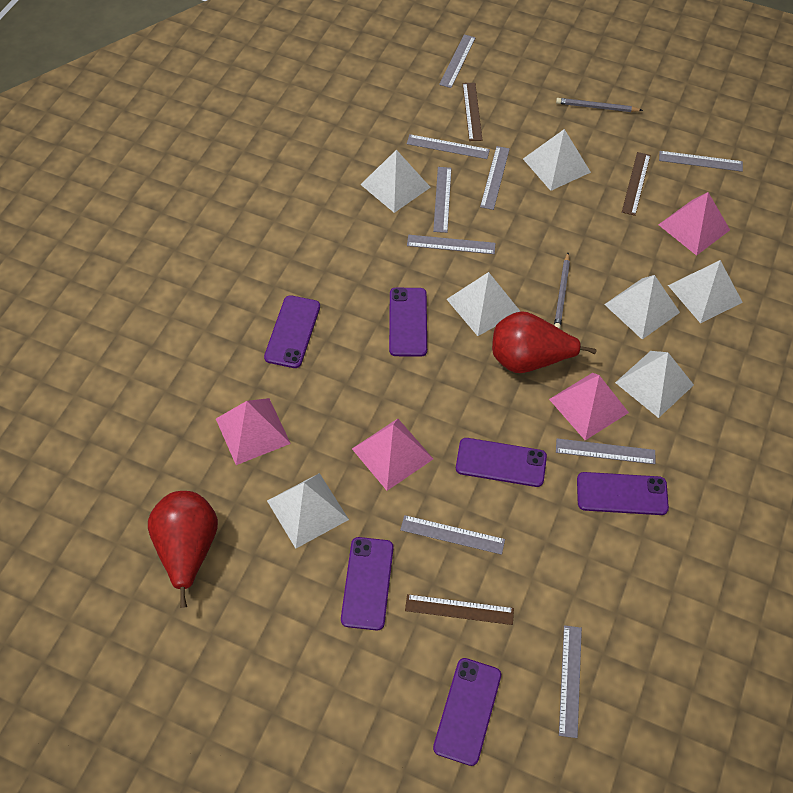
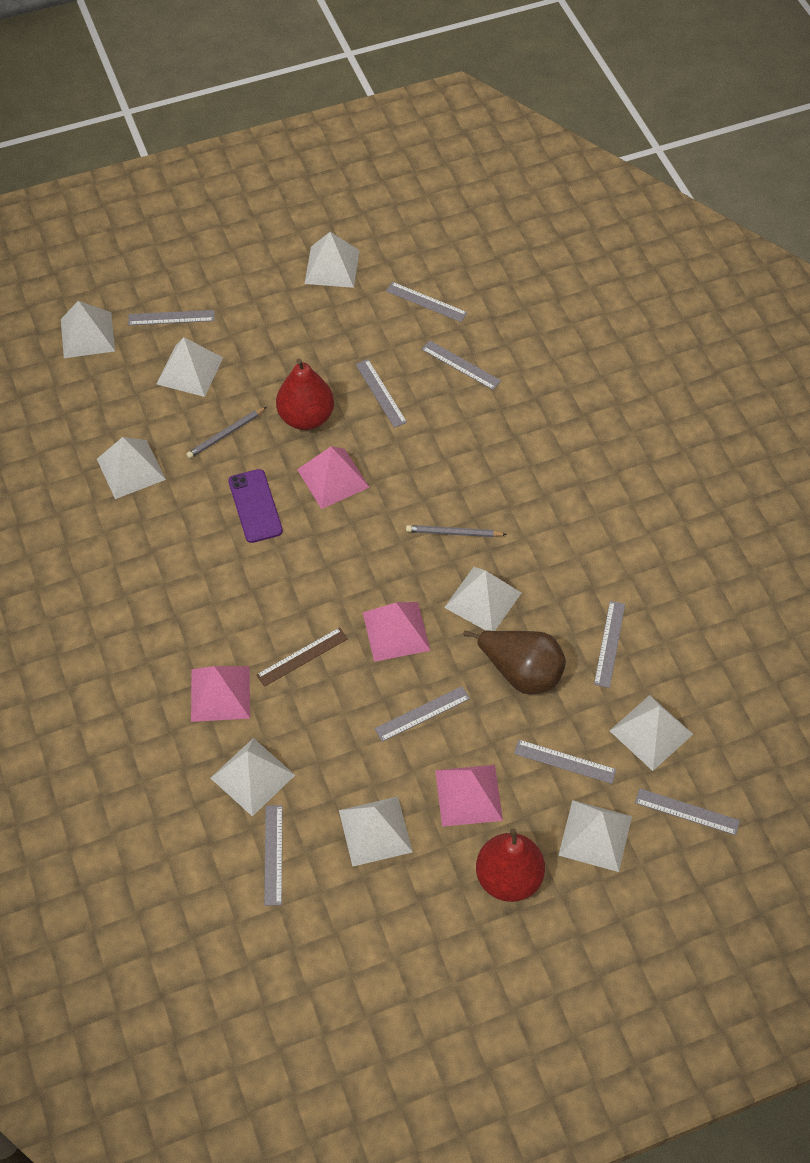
brown pear: none = 0 -> [463,630,566,694] = 1
brown ruler: [405,594,514,625] [463,83,483,141] [622,152,650,216] = 3 -> [256,627,348,687] = 1
purple phone: [264,295,320,368] [341,537,394,631] [389,288,427,357] [433,658,501,766] [456,438,547,487] [577,472,669,515] = 6 -> [229,469,283,543] = 1
white pyramid: [267,473,349,549] [360,150,431,213] [447,272,520,336] [523,129,591,191] [604,275,680,339] [615,351,694,418] [668,260,743,323] = 7 -> [61,301,115,358] [97,437,166,499] [157,337,223,397] [211,738,295,816] [304,232,360,288] [339,796,413,866] [444,567,521,631] [558,800,632,872] [610,695,693,771] = 9

